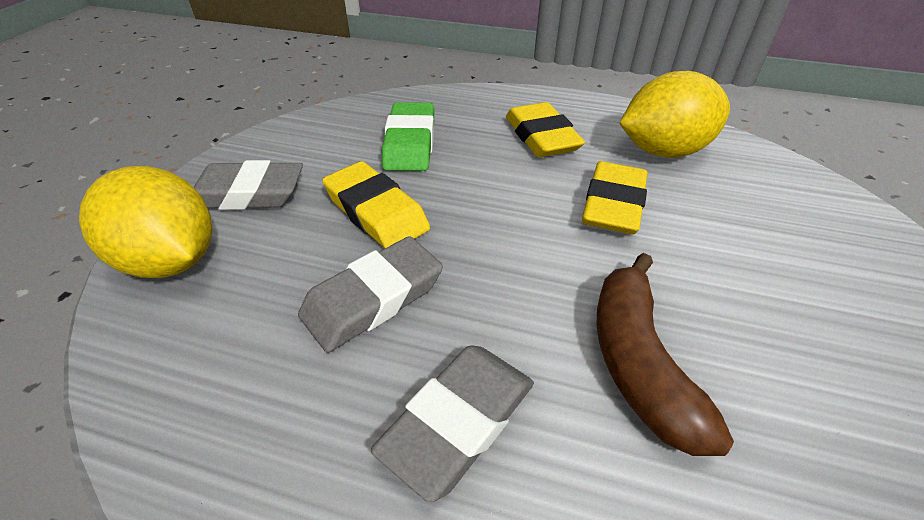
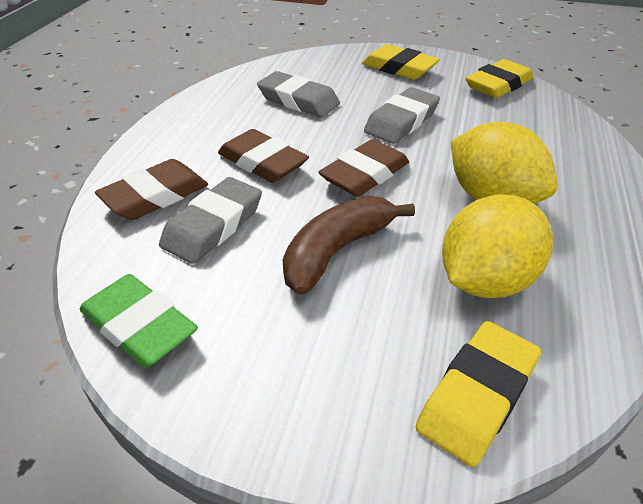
brown eraser: none = 0 -> [95,159,208,220] [218,129,309,183] [318,139,409,197] = 3

